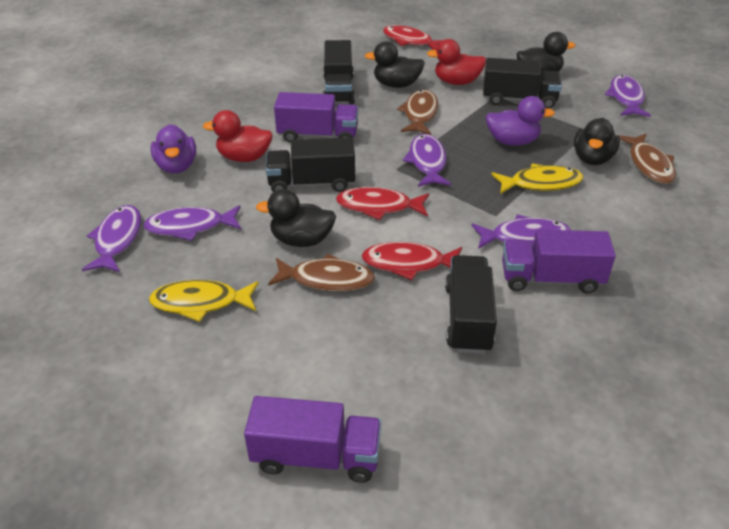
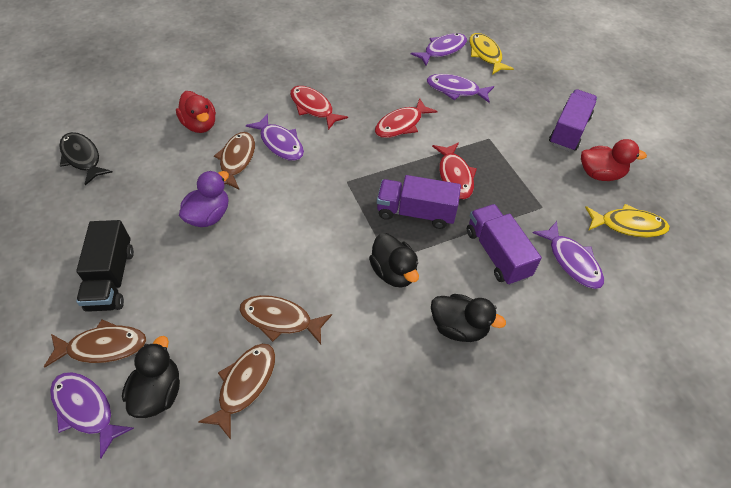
black duck: [256,189,336,247] [365,41,425,88] [517,32,575,72] [574,118,620,165] = 4 -> [122,336,180,418] [369,233,419,287] [431,294,506,342] = 3
black fish: none = 0 -> [59,132,112,185] = 1
black truck: [266,137,355,192] [323,40,355,104] [445,255,497,354] [483,58,562,109] = 4 -> [76,220,134,312] = 1
brown fish: [268,254,375,291] [397,90,438,135] [618,133,676,184] = 3 -> [44,320,146,367] [198,343,275,440] [214,132,255,189] [239,295,332,344] = 4
purple duck: [151,124,196,173] [486,96,555,146] = 2 -> [179,171,229,227] = 1

